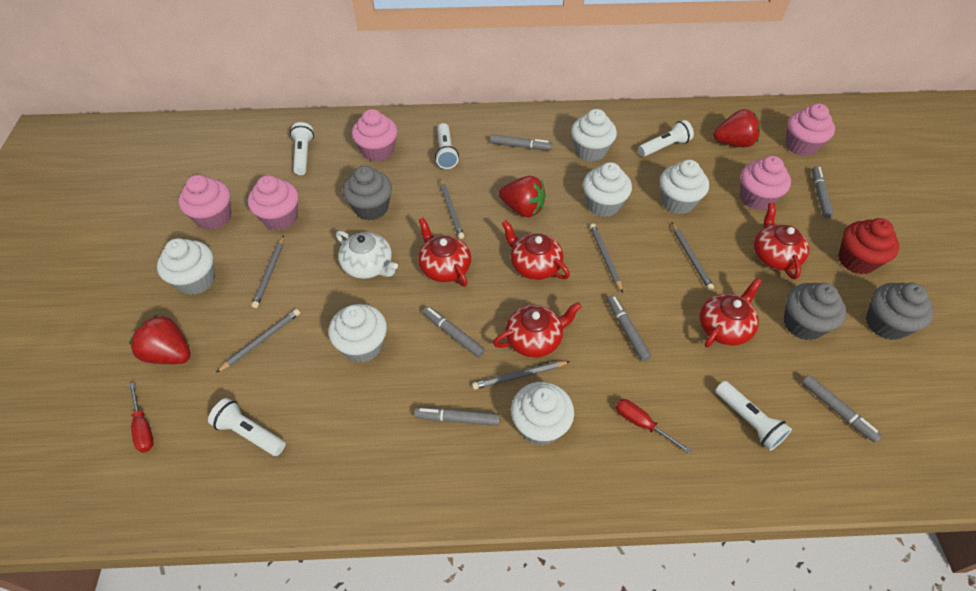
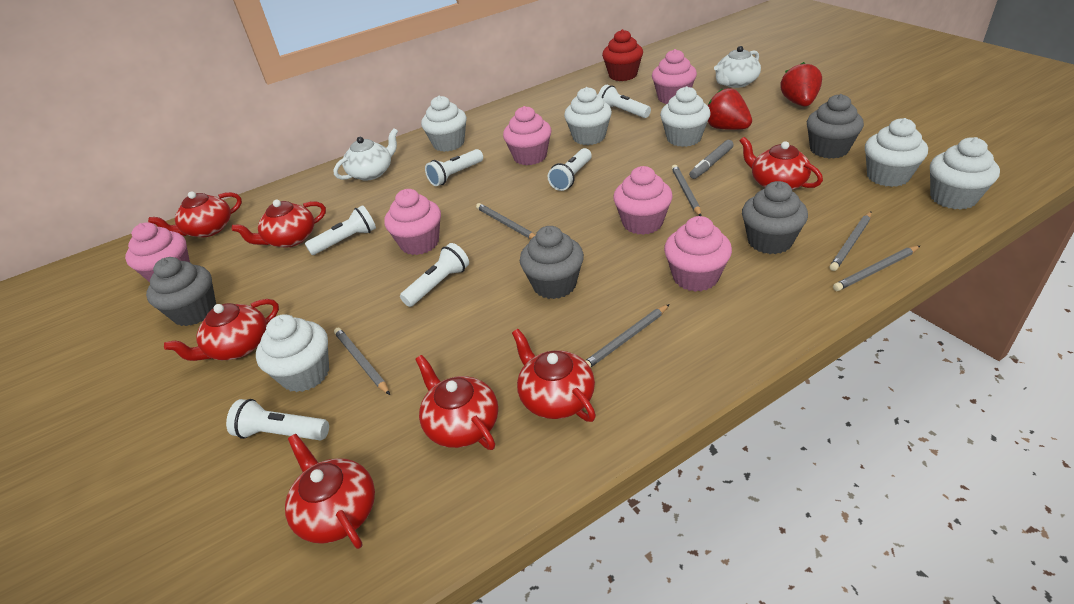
grey cupcake: [343,166,392,220] [784,283,846,340] [866,283,934,340] = 3 -> [146,257,216,326] [520,226,584,299] [742,181,808,254] [807,94,864,159] = 4
grey marker: [414,407,500,426] [423,306,485,357] [490,134,552,150] [607,295,651,361] [801,375,882,443] [812,166,834,218] = 6 -> [689,140,734,179] = 1
pink cupcake: [178,175,231,230] [248,175,298,231] [352,109,397,162] [740,156,791,210] [785,104,835,156] = 5 -> [125,222,190,282] [384,189,441,255] [503,106,551,165] [613,166,673,235] [652,49,697,104] [664,216,732,292] = 6
red screwdriver: [129,382,154,453] [616,399,691,454] = 2 -> none = 0
red strawberry: [129,315,191,364] [499,176,546,217] [713,109,760,147] = 3 -> [708,88,752,130] [780,62,822,106] = 2
red teapot: [418,218,471,287] [493,302,582,358] [502,220,570,280] [700,278,762,348] [754,202,809,279] = 5 -> [148,191,242,237] [164,299,279,361] [232,200,326,248] [285,434,375,549] [415,355,498,450] [512,329,596,422] [740,137,823,190] = 7
white flashlight: [208,398,286,456] [290,122,314,175] [435,123,459,169] [638,120,694,157] [715,381,792,451] = 5 -> [226,399,329,441] [305,205,376,255] [400,243,469,307] [425,149,483,186] [548,148,592,191] [598,85,651,118] = 6
white teapot: [336,231,398,279] = 1 -> [334,128,398,181] [714,46,761,88] = 2

